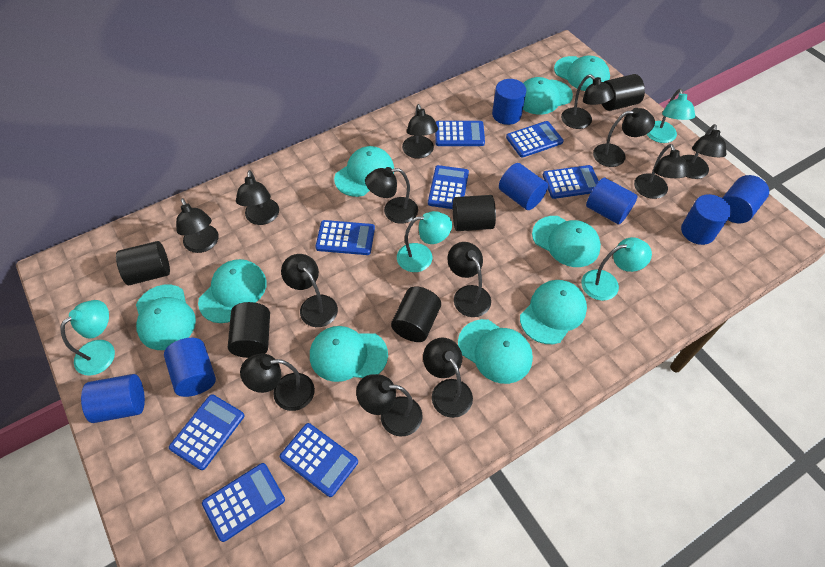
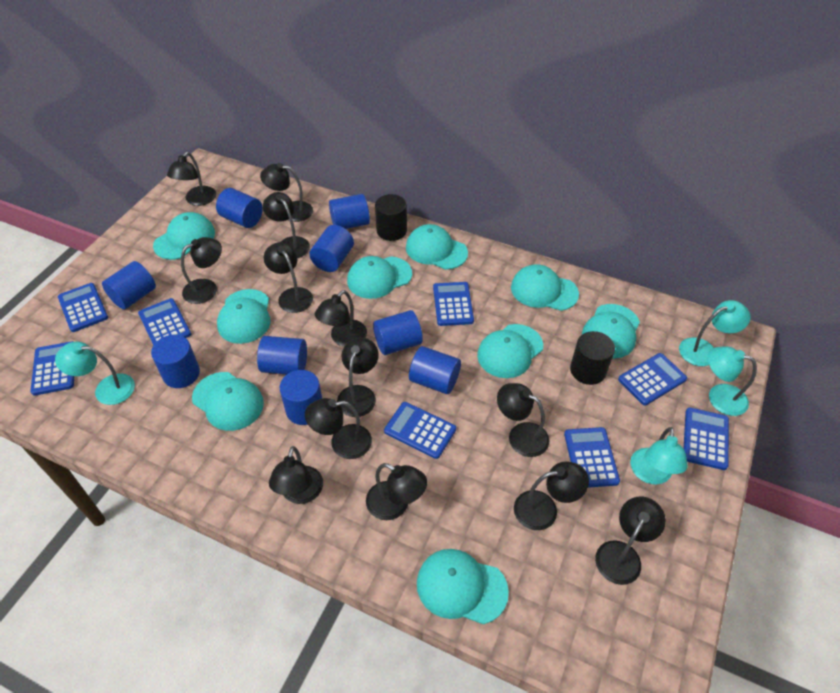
black cylinder: [116,241,170,285] [228,302,270,358] [391,286,441,342] [453,195,496,231] [602,74,645,111] = 5 -> [375,194,407,241] [570,331,615,385] = 2
blue cylinder: [81,374,145,423] [164,338,216,397] [492,79,526,125] [499,163,548,210] [586,178,638,225] [681,194,731,245] [722,175,769,223] = 7 -> [102,261,156,310] [151,335,200,388] [216,188,263,228] [257,336,307,374] [280,370,322,425] [309,225,354,272] [329,194,370,229] [373,310,423,355] [409,346,461,394] = 9

